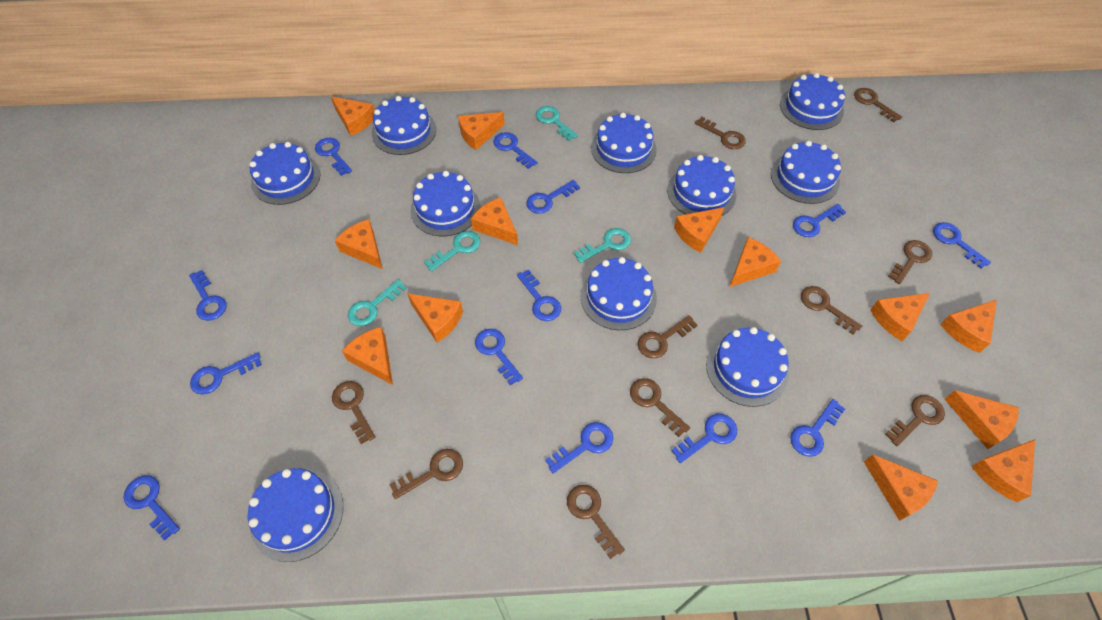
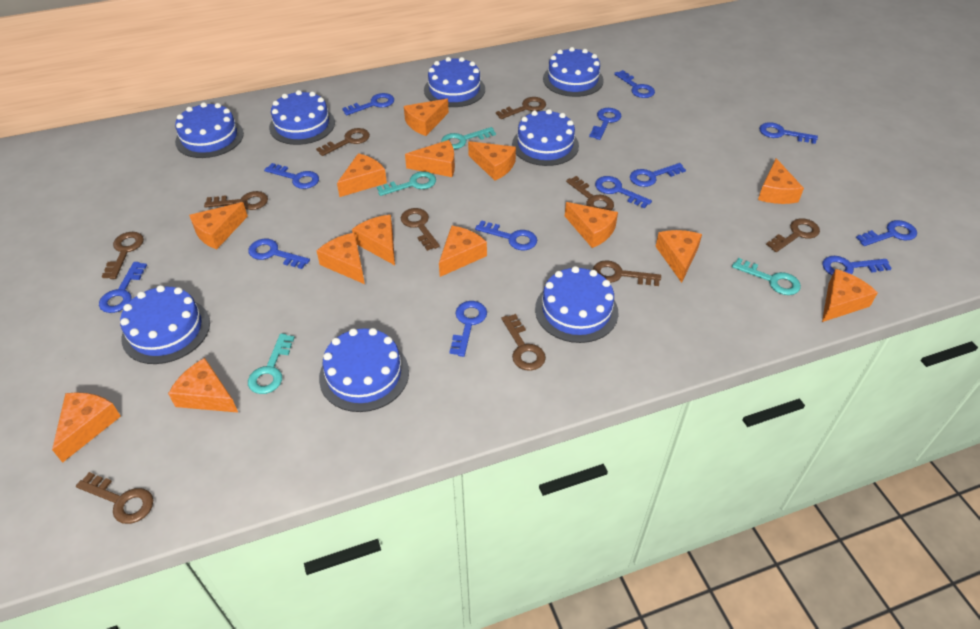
blue cake: [247,468,343,562] [250,142,320,205] [372,96,436,155] [410,171,480,236] [581,257,657,330] [591,113,657,173] [667,155,736,216] [706,327,789,407] [771,141,841,204] [780,73,845,130] = 10 -> [120,285,210,364] [175,102,244,158] [269,90,335,145] [319,328,409,412] [424,57,485,107] [512,109,579,166] [535,266,618,343] [543,47,604,97] = 8
orange cheese: [331,96,374,136] [334,219,383,269] [342,327,393,385] [407,293,463,342] [458,112,505,150] [471,197,518,245] [674,207,725,253] [730,237,781,287] [864,454,938,521] [870,293,930,341] [940,300,997,353] [945,390,1019,449] [971,439,1035,502] = 13 -> [52,392,121,463] [168,358,238,413] [189,202,248,249] [317,233,365,284] [337,153,387,197] [352,215,395,265] [404,99,449,136] [405,140,455,177] [439,226,487,277] [468,141,516,181] [565,202,618,248] [655,230,702,283] [758,158,804,204] [822,269,878,322] = 14

